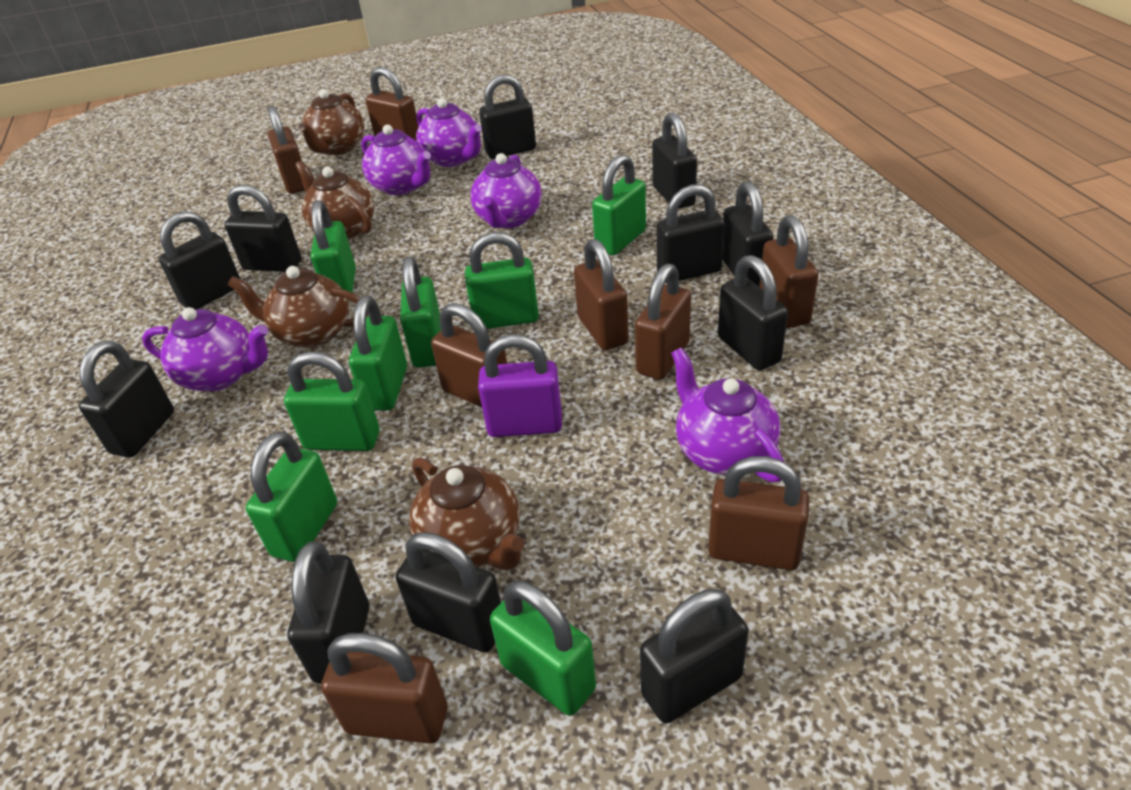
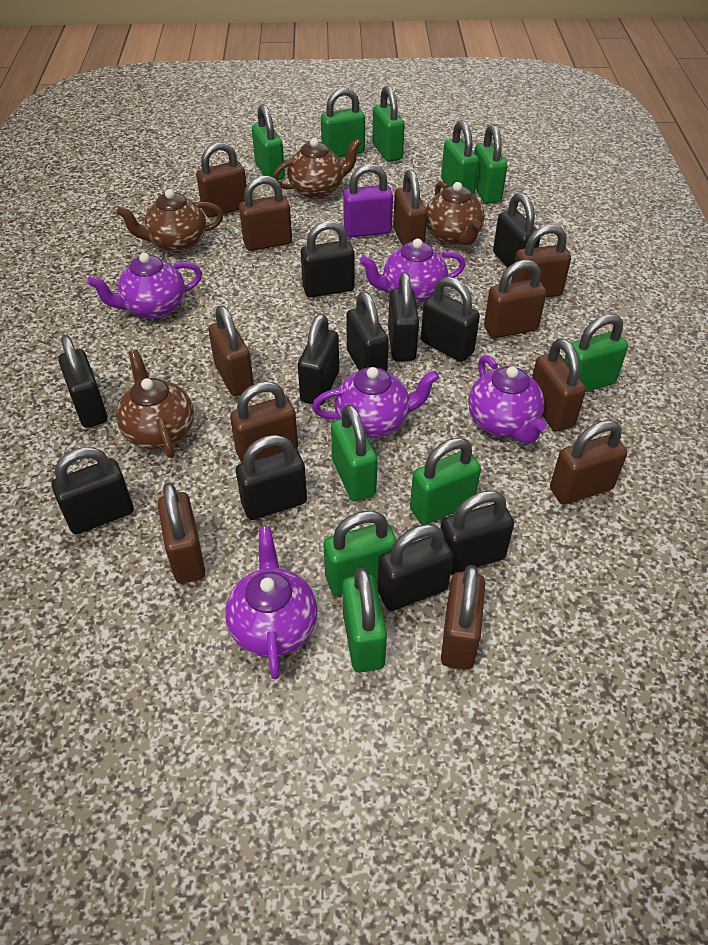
brown padlock: [268,106,305,194] [321,633,448,744] [365,67,419,141] [431,303,507,407] [574,239,629,350] [635,264,691,380] [708,456,809,570] [759,215,819,328] = 8 -> [158,482,205,583] [196,142,247,218] [208,305,254,396] [230,381,298,463] [239,176,292,251] [393,170,427,246] [441,565,485,670] [484,260,546,338] [511,224,571,297] [532,338,586,432] [550,420,627,504] = 11
green padlock: [246,431,337,562] [284,351,380,451] [310,200,356,300] [349,296,407,410] [400,257,441,368] [465,232,539,329] [490,580,596,716] [592,154,646,255] = 8 -> [252,104,285,180] [321,88,365,157] [323,511,397,595] [331,404,377,501] [342,568,387,672] [372,86,405,162] [410,438,481,525] [441,120,479,195] [474,125,507,204] [564,314,628,392] = 10

